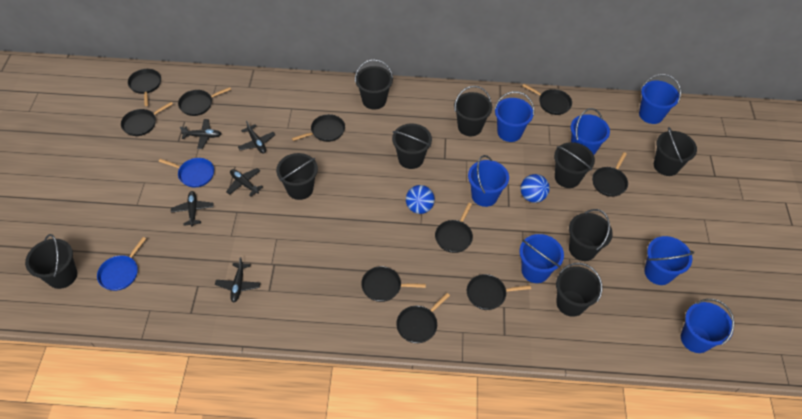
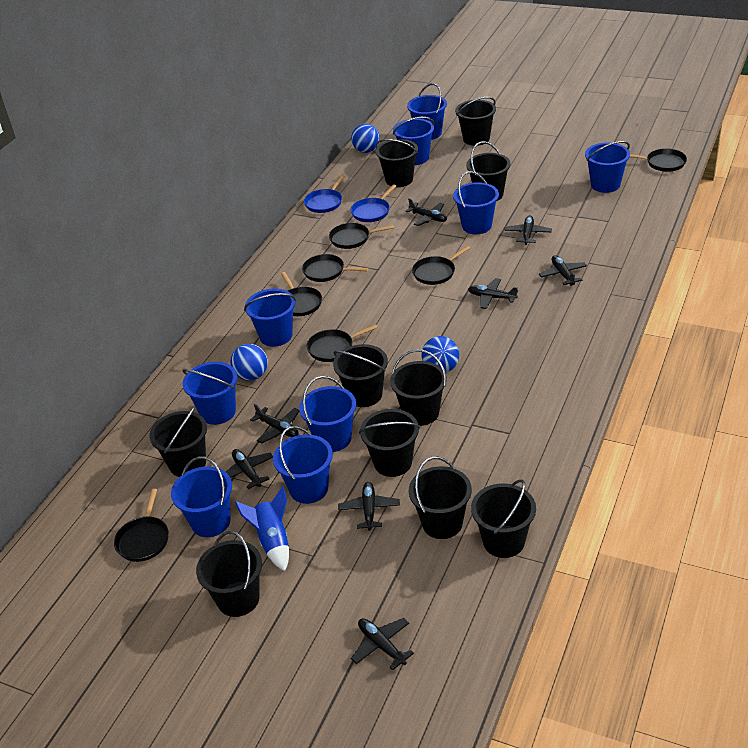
black bucket: [25,234,77,289] [276,153,318,200] [355,59,393,110] [392,123,432,169] [454,86,492,136] [554,142,595,188] [556,263,603,317] [569,209,613,261] [654,127,697,176] = 9 -> [149,406,207,477] [196,531,262,617] [333,344,388,407] [359,409,420,477] [375,139,418,187] [390,349,447,426] [409,457,472,539] [455,97,496,146] [466,141,511,201] [471,479,536,558] = 10
black pan: [121,102,173,136] [128,69,161,106] [178,87,231,116] [292,114,345,142] [361,266,426,302] [396,293,450,343] [435,203,473,253] [467,274,531,310] [522,84,572,115] [592,152,628,197] = 10 -> [114,489,169,562] [281,272,322,316] [302,254,368,282] [307,324,378,362] [329,223,394,249] [412,246,470,285] [630,149,687,172] = 7
black plane: [171,191,214,227] [180,119,221,149] [215,257,260,303] [226,168,263,197] [238,121,275,154] = 5 -> [225,449,273,489] [250,404,300,444] [338,482,400,531] [351,618,414,670] [405,198,447,226] [468,278,518,309] [504,215,552,245] [539,255,587,286] = 8
blue ball: [406,185,435,214] [520,174,550,203] = 2 -> [230,344,268,381] [351,124,380,153] [422,336,459,373] = 3
blue bucket: [468,155,509,207] [495,91,535,142] [519,234,564,283] [571,108,610,155] [639,74,681,124] [644,236,694,285] [681,299,734,353] = 7 -> [171,456,232,537] [182,362,237,425] [244,289,296,347] [273,426,333,504] [299,376,356,452] [393,117,434,165] [407,83,447,140] [453,171,499,234] [585,141,630,193] = 9
blue rocket: none = 0 -> [235,486,289,571] = 1

